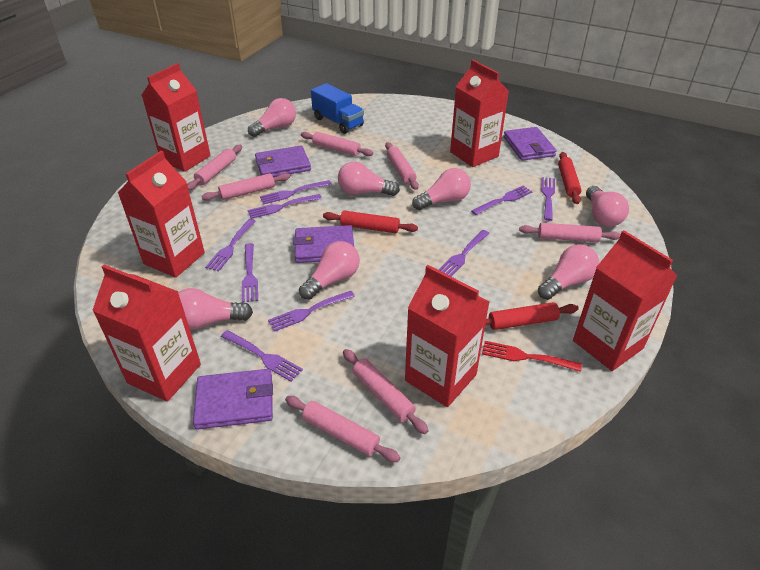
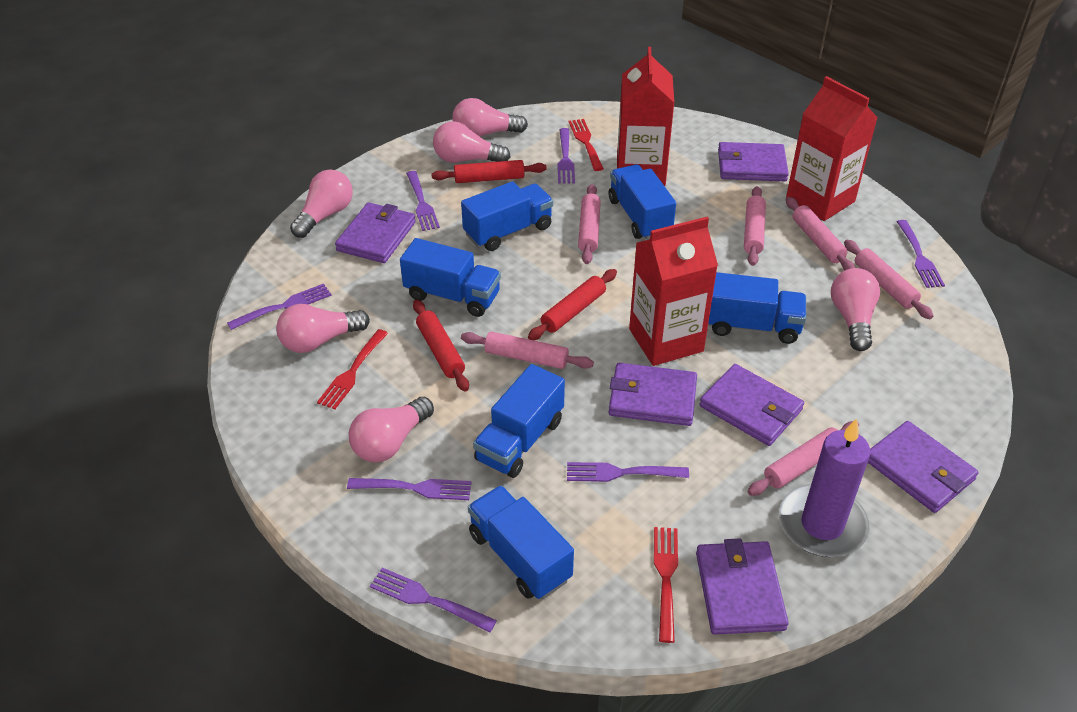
blue truck: [311,83,364,134] = 1 -> [400,238,501,317] [461,181,553,251] [468,485,574,599] [473,364,565,478] [608,164,676,240] [708,272,806,344] = 6
pink light bulb: [178,288,253,330] [248,98,296,137] [299,241,360,300] [338,162,400,196] [412,168,471,210] [538,245,599,300] [586,186,629,227] = 7 -> [276,304,370,353] [290,170,353,238] [349,397,434,462] [433,121,511,163] [452,98,528,137] [831,268,880,351] = 6
pink rolling pin: [187,145,242,190] [201,173,290,201] [285,396,400,462] [301,132,373,156] [343,349,429,434] [385,142,419,190] [519,223,621,242] = 7 -> [461,331,594,369] [578,184,601,264] [744,186,766,266] [748,421,859,496] [786,197,855,270] [844,240,933,319] = 6
purple candle: none = 0 -> [779,418,870,557] = 1
purple fork: [205,219,256,272] [221,330,303,382] [242,243,258,303] [247,194,322,219] [260,180,332,204] [268,291,355,332] [438,230,490,277] [471,185,533,215] [541,177,555,221] = 9 -> [227,283,332,330] [347,478,472,500] [370,568,497,633] [406,171,440,231] [557,128,575,184] [567,462,689,482] [897,220,945,288] = 7
purple wallet: [193,369,273,430] [255,146,311,177] [293,225,354,263] [504,127,557,161] = 4 -> [335,202,416,263] [608,363,697,426] [696,538,789,635] [699,364,804,446] [718,142,789,181] [868,421,979,513] = 6
red carton: [92,265,201,402] [118,151,205,278] [142,63,211,172] [405,265,489,407] [450,60,509,167] [573,230,677,371] = 6 -> [617,47,674,186] [629,217,718,366] [786,76,878,221] = 3
red fork: [482,341,582,372] = 1 -> [317,329,388,410] [569,119,604,171] [654,527,678,643] = 3

